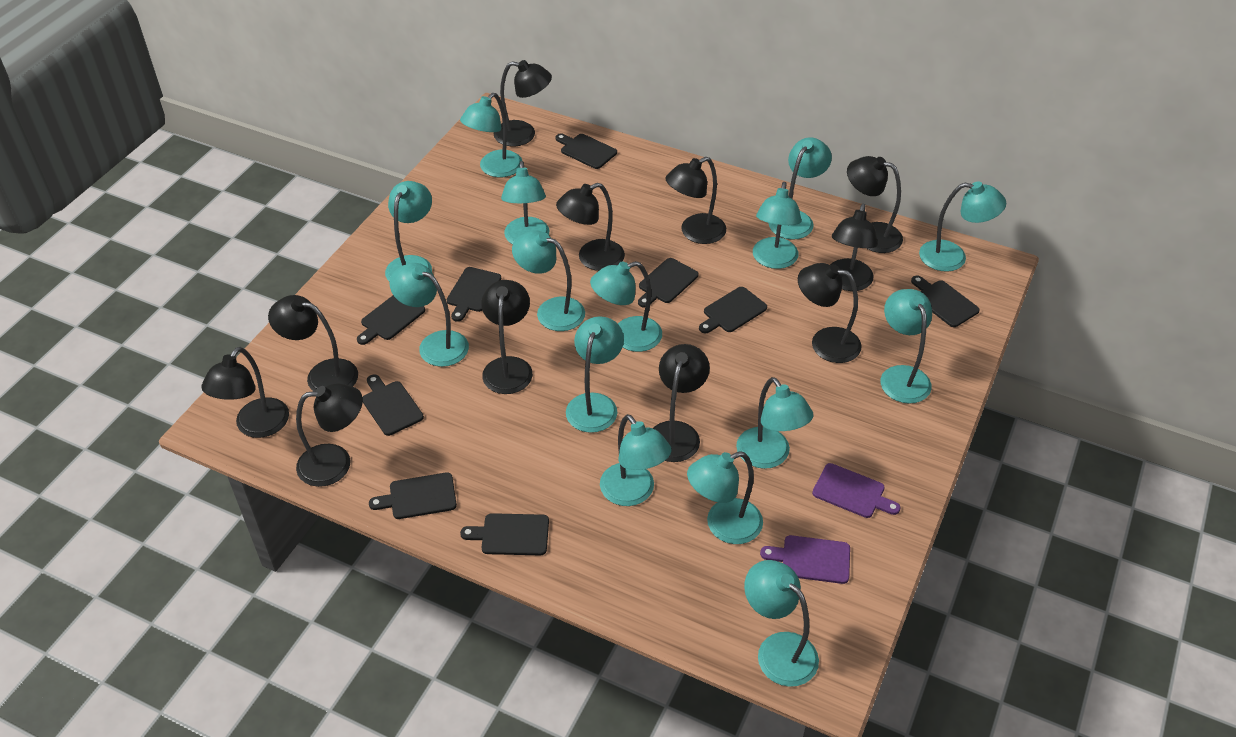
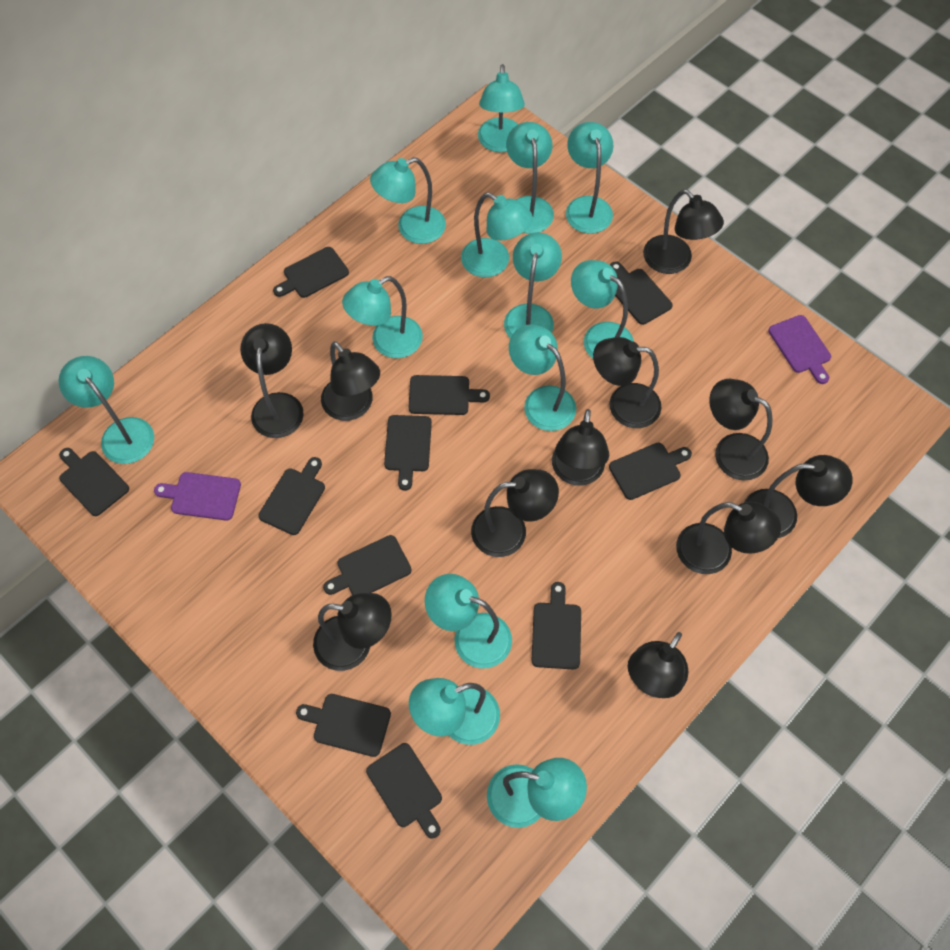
black cutting board: [357,295,425,345] [363,374,424,436] [369,472,457,519] [447,267,501,322] [460,513,549,555] [555,134,617,169] [638,258,699,308] [699,287,767,333] [911,276,980,327] = 9 -> [59,448,129,516] [258,457,325,535] [273,247,349,298] [296,694,391,757] [323,535,412,595] [366,743,442,838] [384,415,432,491] [409,375,490,415] [531,582,581,670] [609,443,692,500] [610,262,673,325] = 11
turquoise lamp: [385,181,432,282] [389,263,469,367] [460,93,522,177] [501,161,549,244] [512,231,585,331] [566,317,624,433] [590,261,662,352] [600,414,671,506] [687,451,763,544] [736,377,813,469] [744,560,819,687] [753,182,802,269] [769,137,832,240] [880,289,932,404] [919,181,1006,272] = 15 -> [59,356,154,464] [342,276,423,358] [370,157,446,244] [409,678,500,745] [425,574,512,668] [461,192,533,277] [478,64,525,152] [487,758,587,828] [504,232,562,338] [506,122,554,234] [509,324,576,431] [566,122,613,234] [571,260,634,359] = 13

